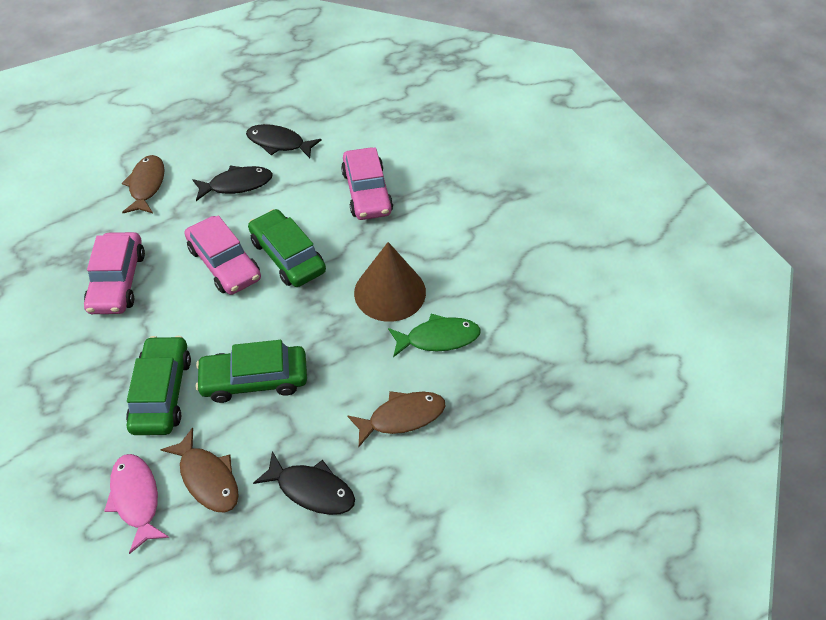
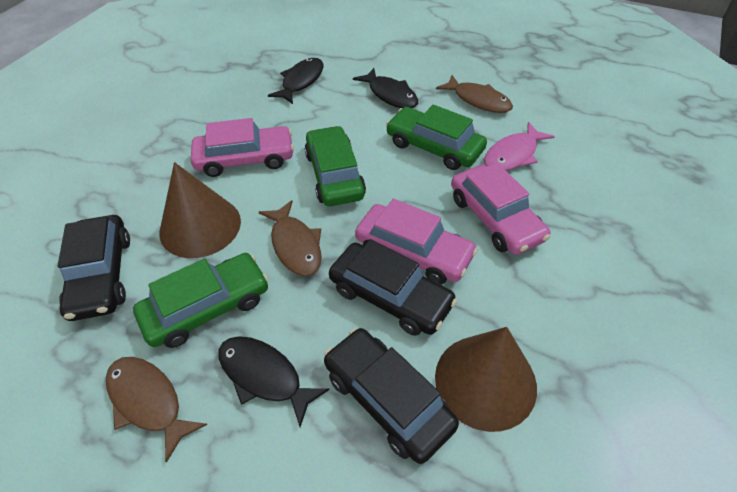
black car: none = 0 -> [58,215,130,321] [324,328,459,464] [329,239,457,336] = 3
brown cone: [354,242,426,322] = 1 -> [160,162,241,258] [435,327,537,432] = 2
green fish: [388,314,481,357] = 1 -> none = 0

